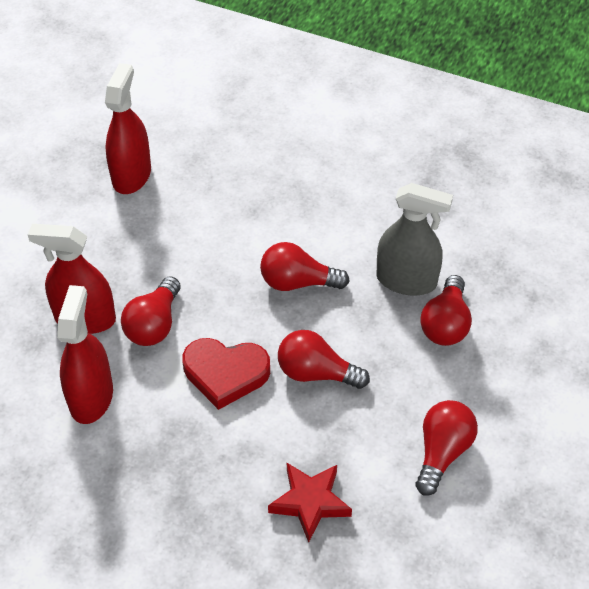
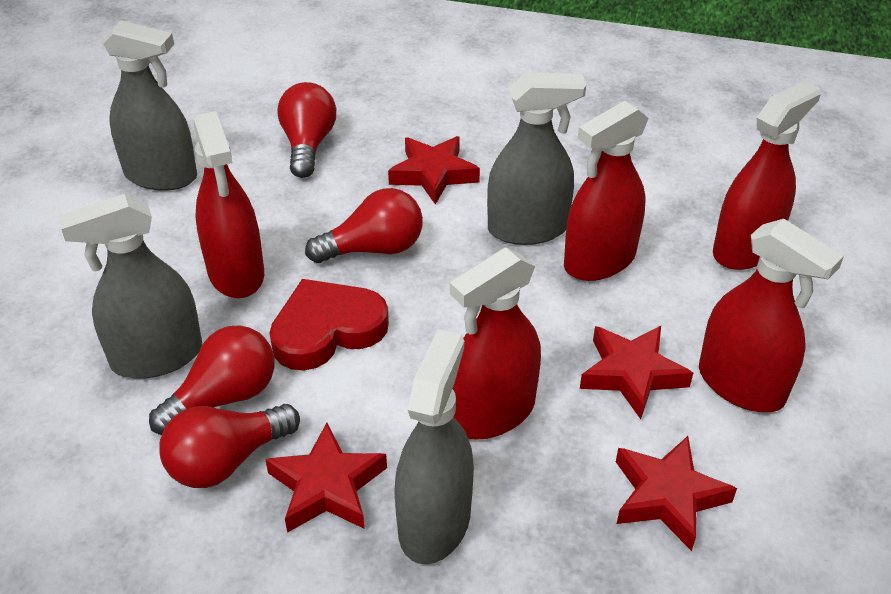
grey spray bottle: [376,183,453,296] = 1 -> [58,194,202,379] [102,21,197,191] [394,329,474,564] [487,72,586,245] = 4
red light bulb: [121,276,181,346] [260,242,350,291] [278,330,370,389] [416,400,478,496] [420,275,472,346] = 5 -> [149,325,274,435] [160,404,300,488] [277,82,336,178] [305,188,423,263] = 4
red spray bottle: [28,224,116,334] [57,285,113,424] [105,63,151,194] = 3 -> [194,111,264,298] [450,248,541,440] [564,101,649,281] [699,219,844,412] [713,81,821,270] = 5
red star: [268,463,352,543] = 1 -> [265,423,387,533] [388,136,480,204] [580,326,693,419] [616,436,737,551] = 4

